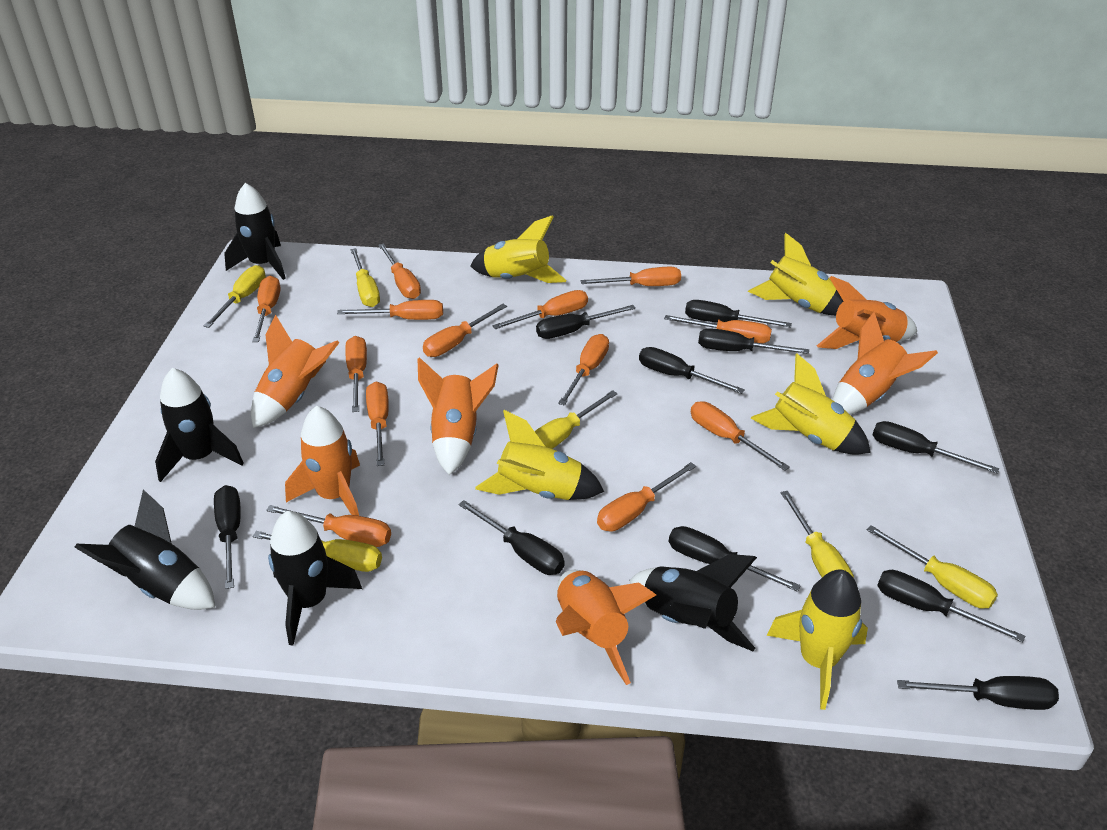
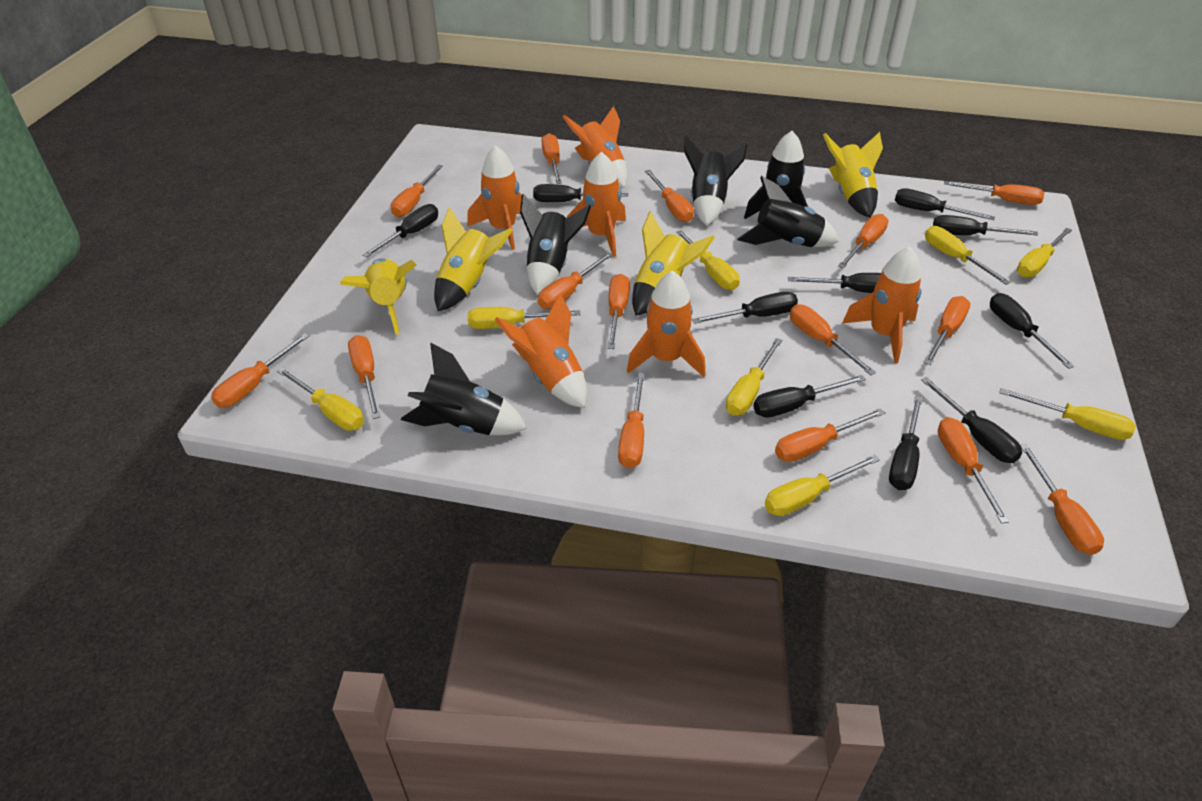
orange screwdriver: [252,276,281,342] [266,505,391,547] [337,300,443,320] [345,336,367,412] [366,382,389,466] [378,243,421,299] [423,304,507,357] [492,290,588,329] [558,334,609,406] [581,267,681,286] [597,462,696,531] [664,315,772,343] [691,402,790,471] = 13 -> [211,333,310,408] [348,335,380,419] [391,165,443,217] [538,252,613,309] [541,133,562,184] [607,274,630,349] [618,373,645,468] [645,170,694,222] [775,408,885,462] [790,304,876,375] [838,214,888,269] [924,296,971,365] [938,417,1009,524] [944,181,1044,205] [1021,444,1104,555] = 15
yellow rocket: [471,215,566,283] [475,410,604,500] [748,233,843,316] [750,354,871,455] [767,570,868,710] = 5 -> [340,258,417,334] [434,207,512,311] [632,211,715,316] [823,132,883,217] = 4
yellow screwdriver: [203,265,266,328] [252,531,382,572] [351,248,380,307] [534,390,618,449] [781,491,854,578] [867,525,998,609] = 6 -> [277,367,364,430] [468,307,581,329] [676,230,740,290] [726,338,782,416] [765,455,880,516] [925,226,1010,285] [999,388,1136,440] [1017,228,1072,277] = 8

